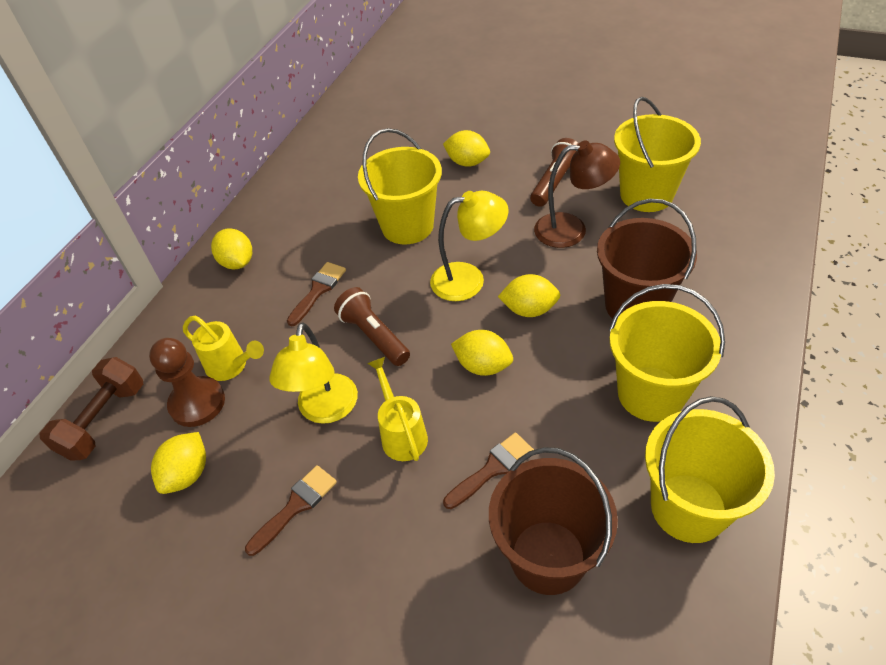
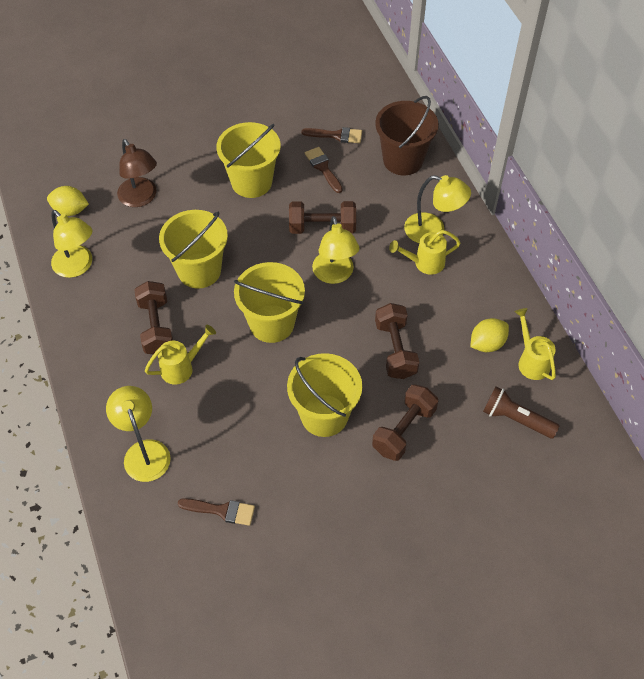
brown bucket: [489,447,618,595] [597,199,697,319] = 2 -> [375,96,439,175] = 1
brown dumbbell: [39,357,143,460] = 1 -> [134,281,173,354] [289,201,356,234] [372,384,438,461] [375,303,419,379] = 4
brown flashlight: [334,287,410,366] [530,138,579,207] = 2 -> [483,387,559,439] = 1
brown pawn: [149,338,225,427] = 1 -> none = 0
yellow lamp: [269,322,358,424] [430,191,509,301] = 2 -> [51,210,92,278] [106,386,171,482] [312,216,359,284] [404,175,471,243] = 4
yellow lemon: [151,432,206,494] [211,228,252,270] [443,130,490,167] [451,330,513,376] [498,274,560,317] = 5 -> [47,186,89,216] [471,318,509,352] = 2
yellow watering can: [183,315,264,381] [367,357,428,461] = 2 -> [145,325,216,385] [389,230,460,275] [515,308,556,380] = 3

